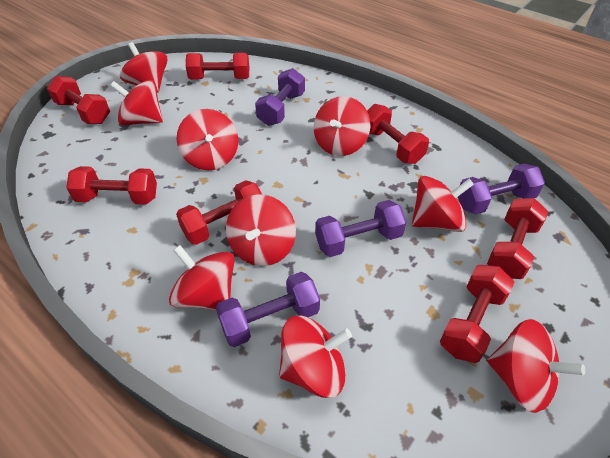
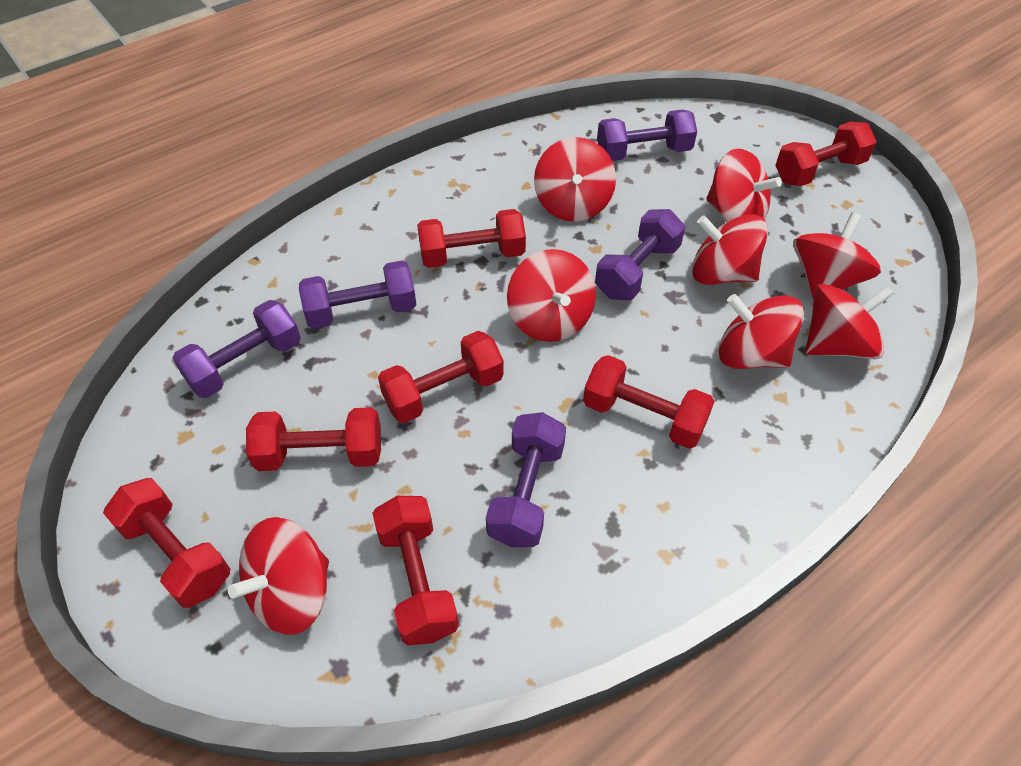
purple dumbbell: [216,272,320,347] [255,68,305,126] [315,200,406,257] [458,164,545,215] = 4 -> [173,300,301,398] [299,260,417,329] [486,412,566,547] [595,209,685,300] [597,109,697,161] = 5
red spinning top: [110,80,163,126] [120,42,168,93] [169,245,235,310] [177,109,238,170] [226,194,296,266] [279,316,352,398] [314,96,370,156] [412,176,474,232] [487,319,585,413] = 9 -> [228,517,329,635] [507,249,596,342] [534,137,616,222] [692,214,768,285] [706,149,782,223] [719,294,804,369] [793,212,881,298] [805,284,894,359] = 8

